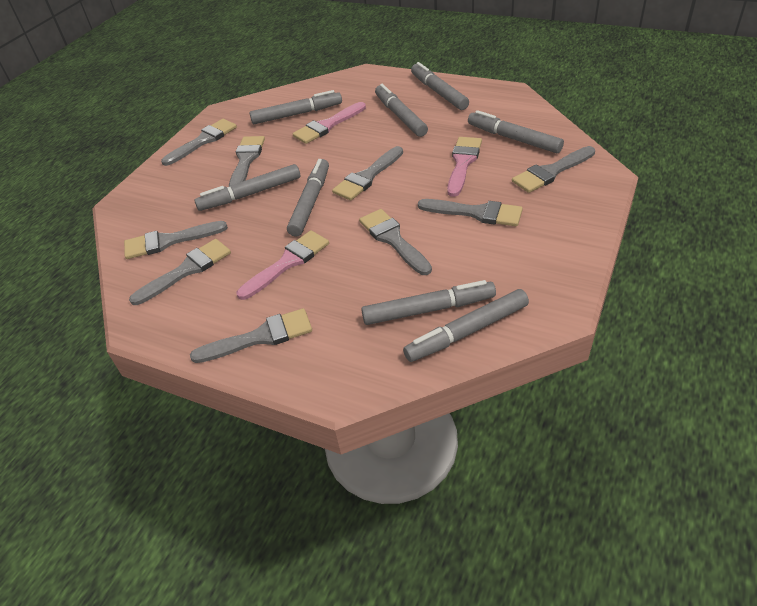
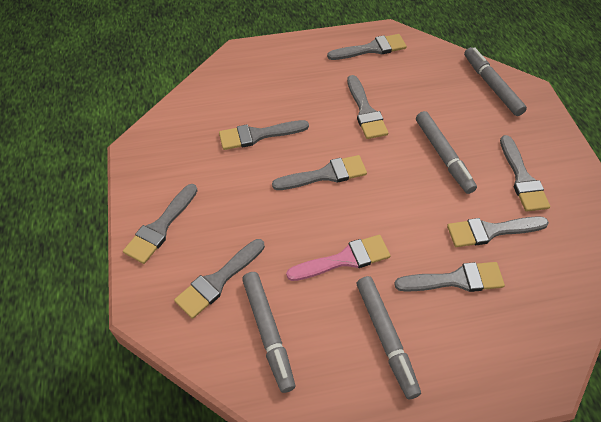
grey marker: [194,164,300,211] [249,90,342,124] [287,159,329,237] [361,280,496,325] [375,84,428,137] [403,289,529,362] [411,62,469,110] [468,110,564,153] = 8 -> [242,272,295,393] [357,276,421,399] [416,111,477,194] [464,47,527,116] = 4
pink brush: [237,230,329,300] [293,102,366,144] [447,137,482,197] = 3 -> [286,235,390,281] = 1

